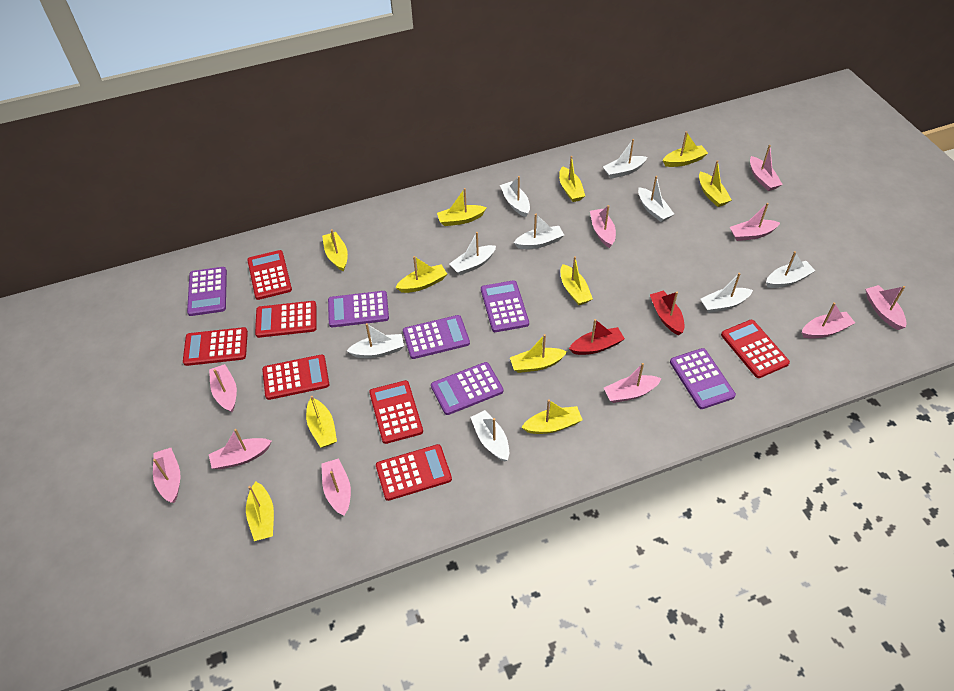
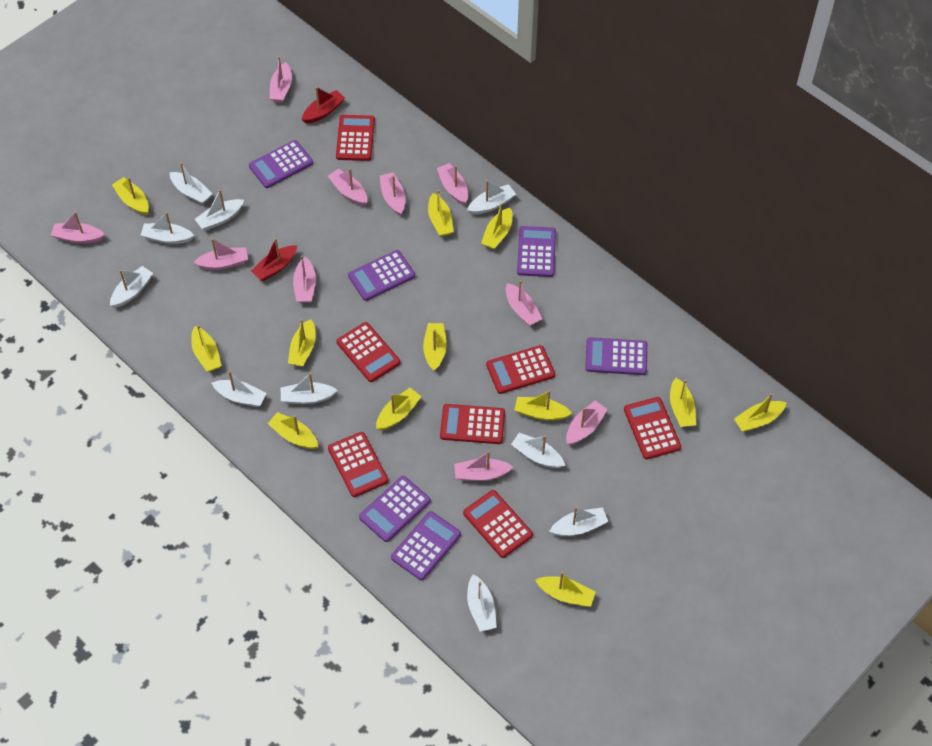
white boat: [347,323,404,358] [449,232,496,275] [470,410,509,462] [500,176,530,217] [514,214,564,249] [603,139,647,179] [638,176,674,222] [700,273,753,313] [766,251,816,288] = 9 -> [110,266,153,308] [141,212,195,244] [170,162,213,204] [195,189,244,230] [212,371,266,407] [281,373,338,404] [467,180,516,214] [467,574,497,632] [511,433,565,468] [549,507,608,536] = 10
yellow boat: [246,482,274,541] [306,396,337,448] [322,229,348,271] [395,256,447,293] [437,188,487,226] [510,334,567,373] [521,399,583,434] [559,156,585,202] [561,256,593,305] [663,131,708,167] [699,160,732,207] = 11 -> [112,177,149,215] [191,325,221,372] [268,412,318,449] [288,319,316,367] [376,388,421,430] [423,323,447,371] [428,190,454,236] [481,203,513,250] [514,390,572,421] [535,572,596,607] [670,378,696,427] [734,393,787,432] = 12

